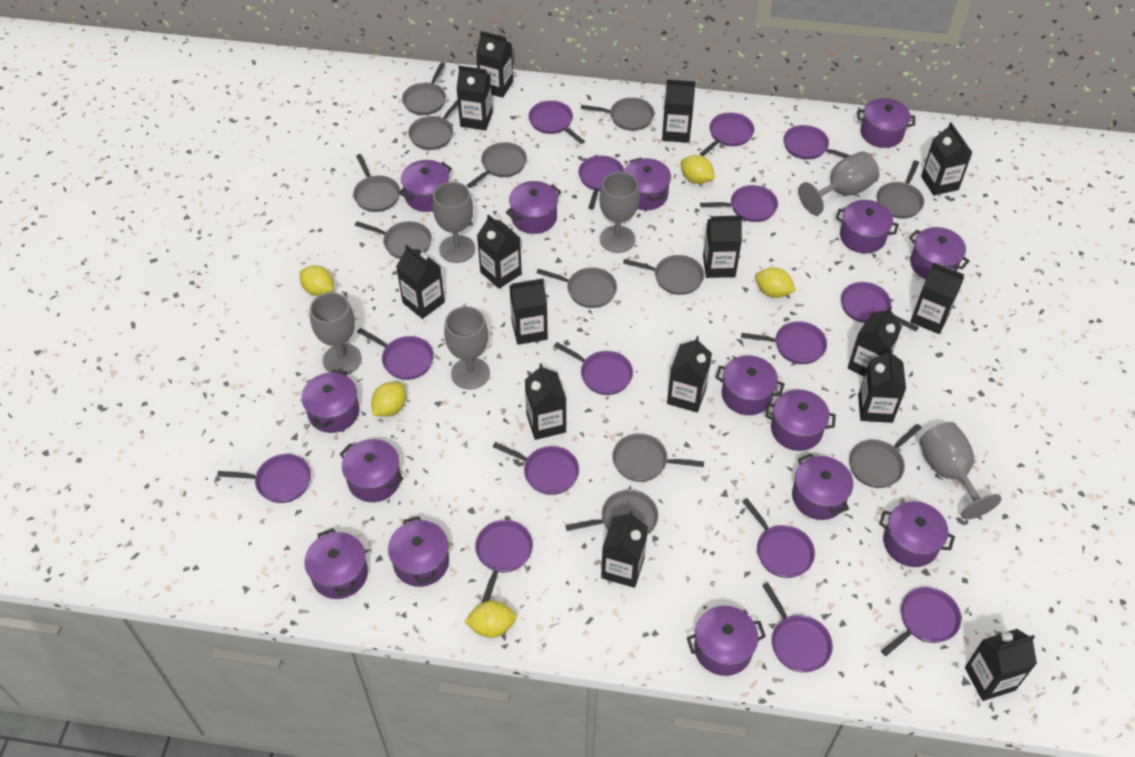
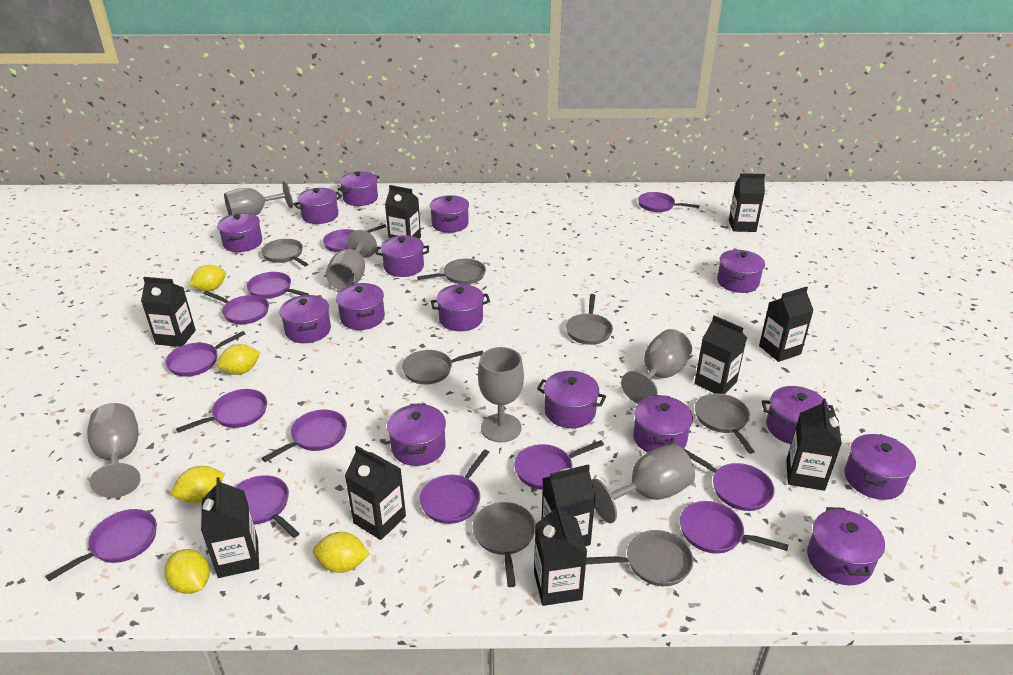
black carton: [396,244,445,319] [456,66,493,130] [476,31,513,98] [477,214,522,289] [509,279,548,345] [525,363,566,440] [601,510,648,588] [662,79,696,143] [667,336,712,413] [703,215,742,278] [848,306,902,377] [858,348,906,423] [910,262,964,334] [921,122,972,196] [965,629,1037,701] = 15 -> [141,277,196,347] [201,477,259,578] [345,446,406,540] [385,185,421,239] [534,503,587,606] [542,464,595,546] [694,315,747,394] [729,173,765,232] [759,286,814,362] [787,399,842,491] = 10
grey pan: [353,154,400,212] [355,221,432,259] [402,62,446,115] [408,99,458,150] [467,142,527,188] [537,267,617,308] [565,490,658,535] [581,97,655,131] [612,433,704,482] [623,255,704,295] [849,424,922,488] [877,161,924,219] = 12 -> [261,239,308,266] [402,350,483,385] [417,259,486,284] [473,502,536,587] [566,294,613,345] [586,530,693,586] [695,393,755,454] = 7
purple pan: [217,454,311,503] [357,328,434,380] [475,520,533,603] [493,442,579,495] [528,100,585,144] [554,342,633,395] [578,155,624,209] [700,112,754,156] [700,185,778,222] [741,321,827,364] [742,498,815,578] [762,582,833,673] [783,125,850,159] [841,282,919,331] [881,587,962,656] = 15 -> [45,509,157,581] [165,331,245,377] [176,389,267,433] [203,291,269,324] [235,475,300,538] [246,272,309,299] [262,409,347,462] [323,224,387,252] [419,449,490,524] [514,440,604,490] [638,192,700,212] [680,501,788,553] [684,449,774,511] = 13

